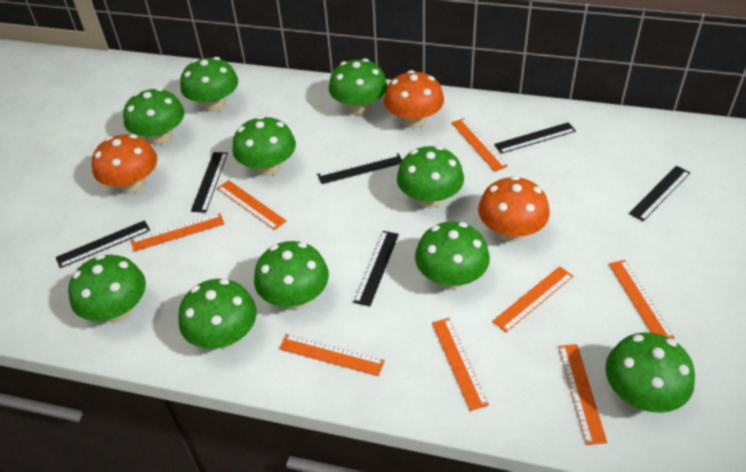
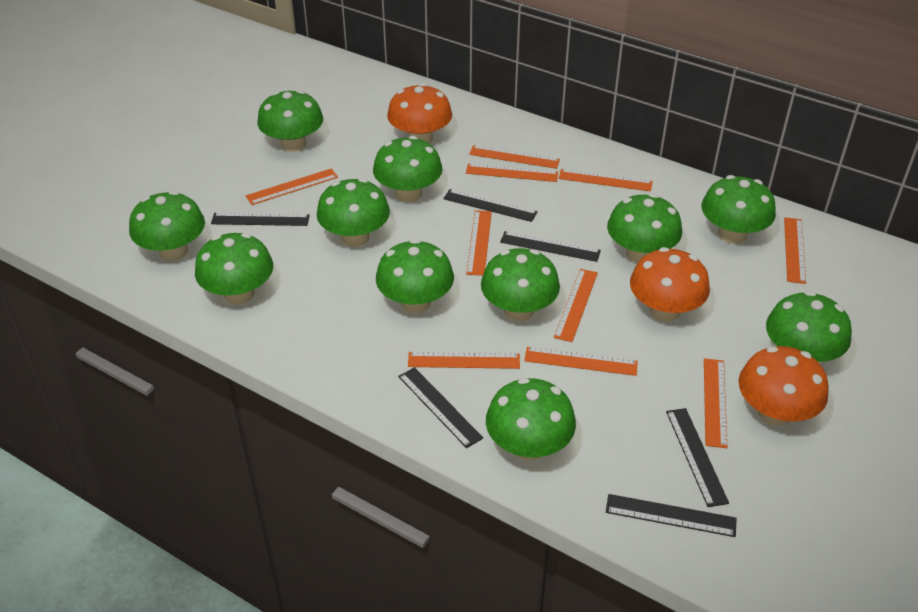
green mushroom: [68,254,146,323] [123,88,184,145] [178,279,257,349] [180,57,238,112] [232,116,296,176] [254,241,329,309] [329,58,387,115] [397,146,464,208] [415,221,490,289] [605,332,695,413] = 10 -> [129,191,205,261] [195,233,273,304] [258,90,323,152] [316,178,390,247] [373,136,443,202] [376,239,454,313] [481,248,560,321] [486,378,576,461] [607,194,682,263] [702,175,776,244] [766,291,852,362] = 11
orange ruler: [131,213,224,252] [217,180,286,230] [279,334,385,376] [432,318,489,411] [452,118,508,172] [492,266,573,332] [558,344,607,445] [609,260,675,339] = 8 -> [246,168,338,205] [408,352,520,369] [466,163,558,182] [466,210,492,276] [469,145,560,169] [524,347,638,376] [554,269,598,342] [559,169,653,191] [704,358,727,448] [784,217,806,284] = 10

